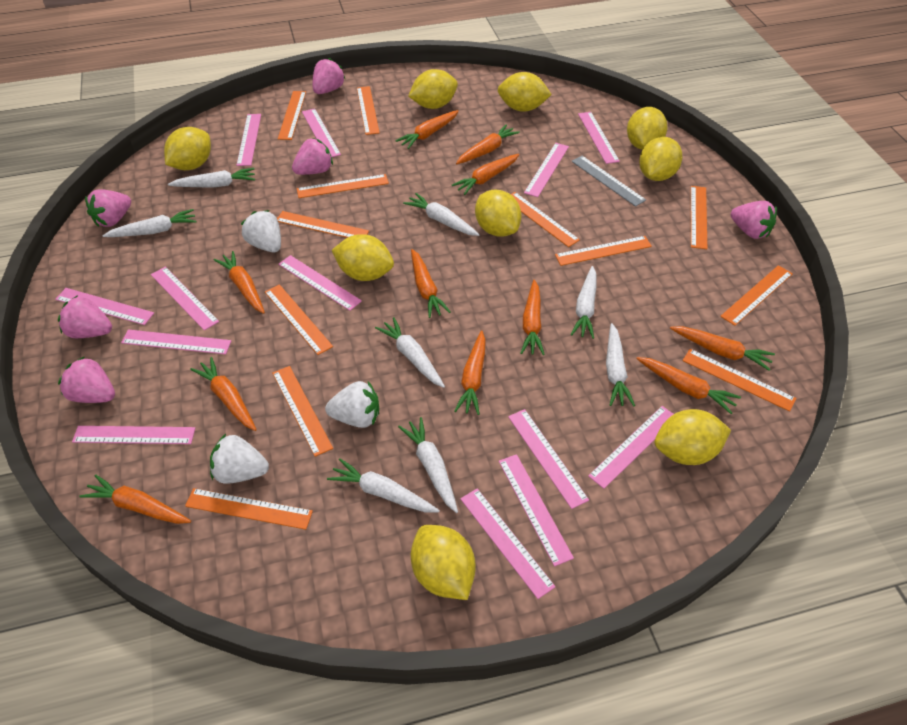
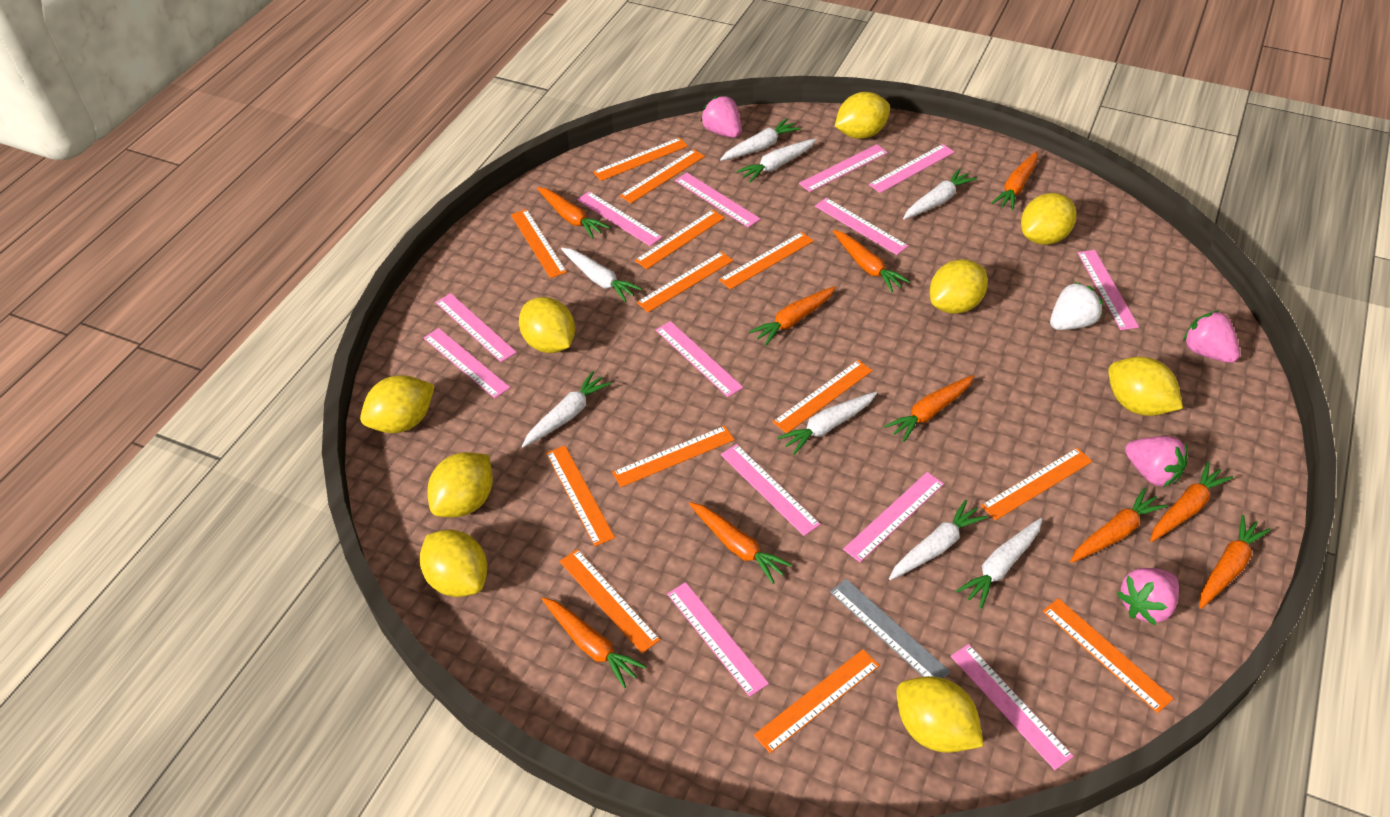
orange carrot: [79,474,191,524] [190,357,257,431] [214,251,265,314] [396,110,459,149] [411,249,451,318] [452,154,520,195] [454,330,486,415] [456,124,520,164] [521,280,545,355] [636,357,741,414] [670,326,775,371] = 11 -> [537,187,610,239] [542,597,646,688] [689,502,792,584] [749,286,836,346] [833,230,910,292] [884,375,975,442] [991,151,1038,211] [1070,488,1168,563] [1150,461,1233,542] [1199,515,1271,609] = 10
orange ruler: [185,488,313,530] [265,284,333,355] [272,366,333,457] [277,211,369,238] [278,91,306,140] [297,174,389,198] [357,86,380,135] [511,192,580,247] [555,236,652,266] [682,349,797,412] [691,186,707,249] [720,265,793,326] = 12 -> [511,209,567,278] [546,445,615,546] [559,549,660,653] [593,137,688,181] [612,426,734,487] [620,149,705,203] [635,210,725,269] [637,251,733,312] [719,232,814,290] [754,649,880,753] [773,360,873,433] [981,448,1093,521] [1043,598,1174,713] = 13
pink strawberry: [58,295,112,338] [58,356,115,403] [85,189,131,227] [292,138,333,175] [313,58,345,94] [731,201,777,239] = 6 -> [701,96,741,138] [1117,568,1179,625] [1125,436,1188,487] [1183,311,1240,363] = 4
white strawberry: [210,434,269,484] [241,210,281,252] [325,381,379,428] = 3 -> [1050,282,1103,330] = 1

